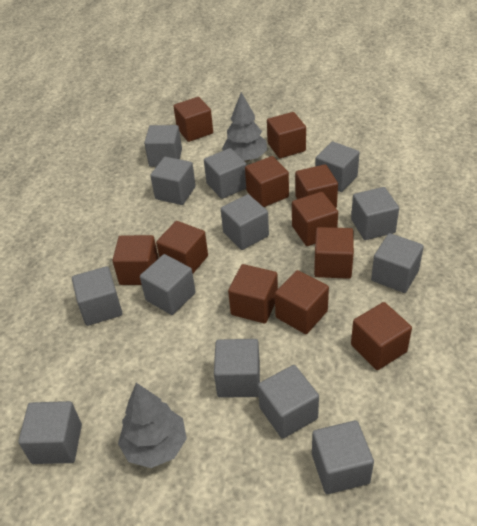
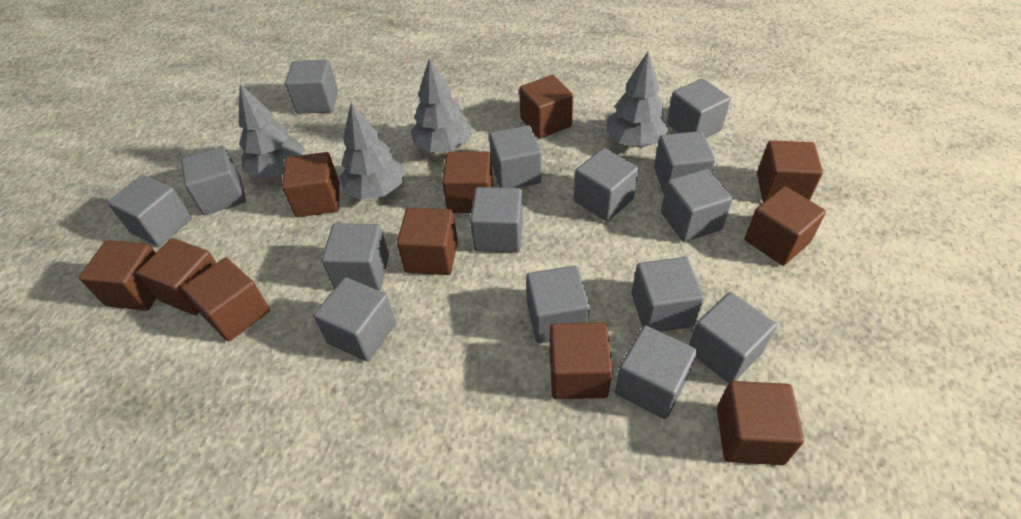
grey cube: [18,401,82,464] [72,266,122,326] [140,254,196,315] [144,125,182,167] [150,157,196,205] [204,148,247,199] [214,339,260,398] [221,194,269,250] [258,365,319,439] [312,420,374,494] [315,142,360,192] [351,187,399,240] [371,233,424,293] = 13 -> [108,175,192,246] [181,147,246,215] [285,60,338,114] [313,277,396,361] [322,223,389,291] [470,187,523,253] [489,125,542,188] [526,266,590,343] [574,148,639,221] [615,325,697,419] [631,257,704,332] [654,131,715,194] [661,169,733,242] [667,78,731,138] [689,292,777,383] = 15
grey tree: [118,383,187,468] [222,92,267,162] = 2 -> [239,84,304,178] [340,103,405,199] [411,58,472,153] [606,52,669,148] = 4

